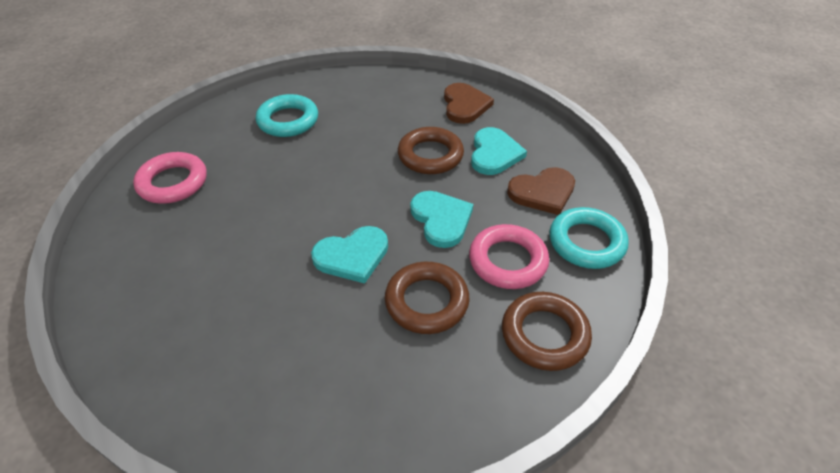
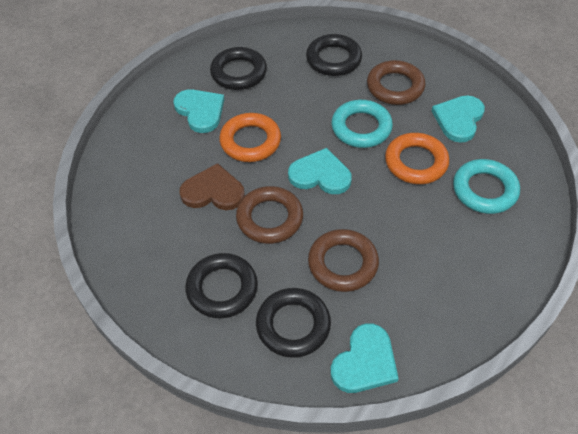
black ring: none = 0 -> [185,253,258,318] [210,47,267,90] [256,288,331,358] [306,34,362,76] = 4
brown heart: [444,83,494,124] [507,167,575,215] = 2 -> [180,163,245,210] = 1
orange ring: none = 0 -> [219,113,281,162] [385,133,449,184] = 2
pink ring: [133,152,207,204] [469,224,549,289] = 2 -> none = 0
turquoise heart: [311,226,388,284] [410,191,473,248] [471,127,527,175] = 3 -> [173,89,225,133] [288,148,352,194] [330,323,399,393] [432,95,485,143] = 4

